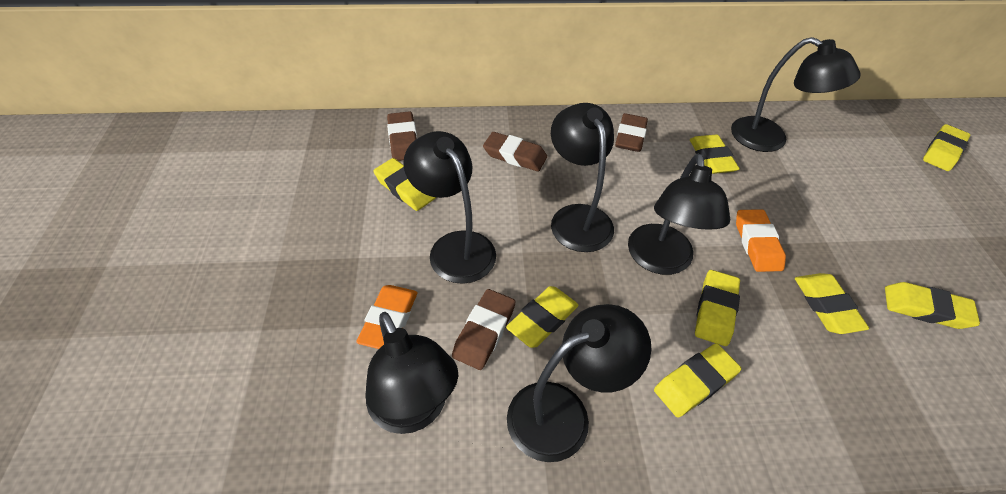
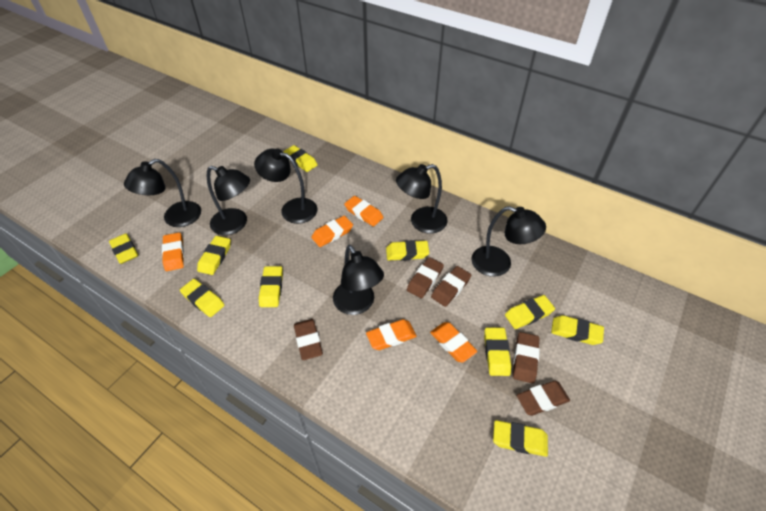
brown eraser: [387,111,417,161] [452,289,516,370] [483,132,547,171] [615,113,648,152] = 4 -> [294,319,323,360] [407,257,444,298] [431,266,471,307] [513,332,540,384] [517,381,570,416] = 5
orange eraser: [356,285,418,349] [736,209,786,272] = 2 -> [162,232,184,271] [311,216,353,247] [344,196,383,226] [366,319,417,350] [430,322,477,363] = 5
yellow eraser: [373,158,436,211] [506,286,579,348] [654,343,741,417] [690,134,740,174] [695,270,740,346] [795,273,869,334] [885,282,980,329] [923,124,970,171] = 8 -> [109,233,138,264] [180,279,225,317] [197,236,231,275] [259,266,283,307] [283,145,318,172] [386,240,429,261] [484,327,511,376] [493,420,548,457] [505,295,555,329] [551,315,604,345] = 10

